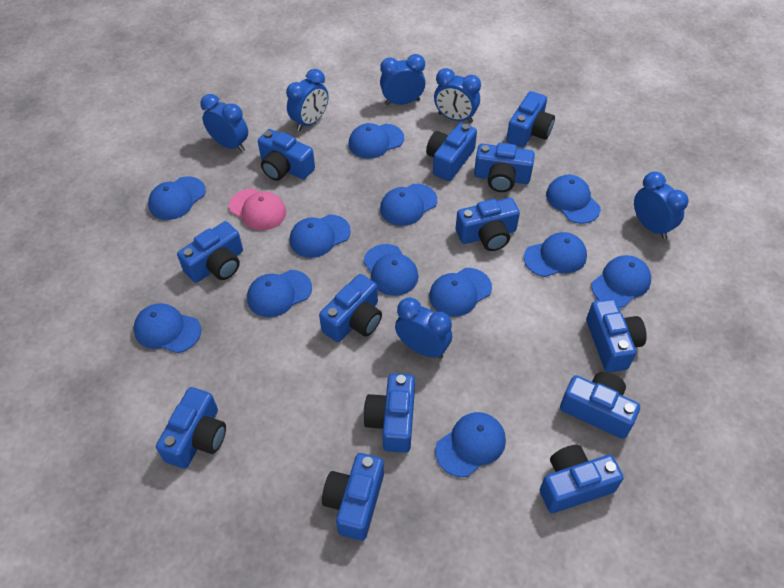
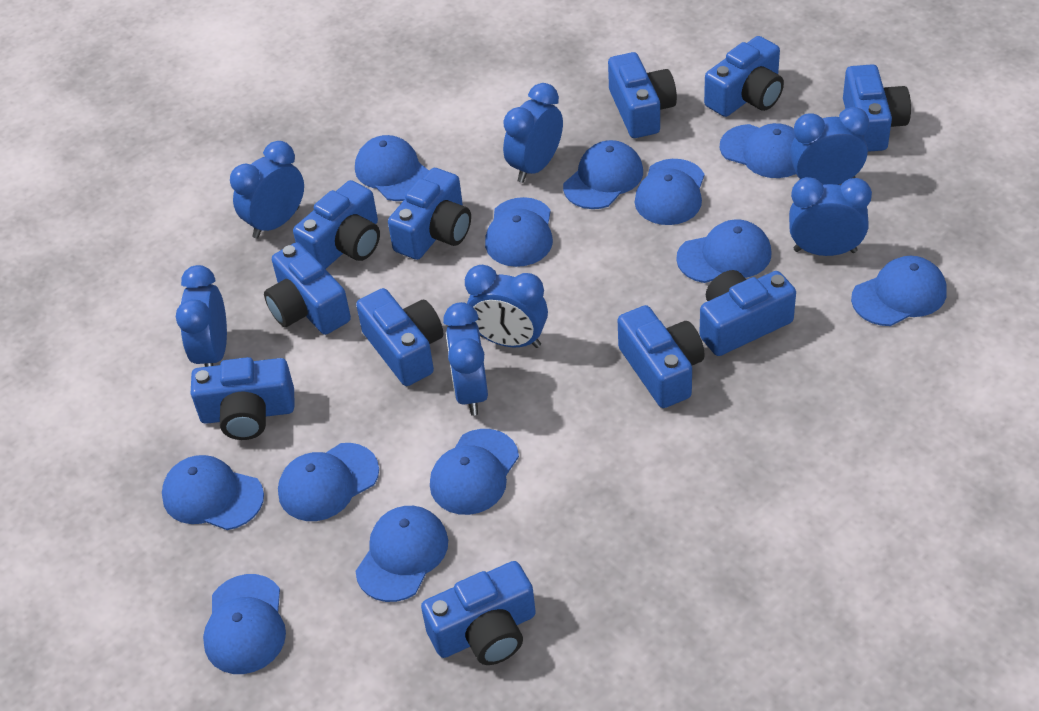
blue camera: [156,387,226,469] [177,221,243,283] [258,129,315,181] [319,274,382,342] [322,453,384,541] [364,373,415,453] [426,123,477,181] [456,198,520,251] [474,143,535,192] [506,91,555,148] [540,445,624,513] [560,372,640,439] [586,299,647,372] = 13 -> [191,357,294,440] [264,242,351,335] [293,180,380,269] [356,288,443,386] [388,168,471,260] [421,561,536,665] [608,52,677,138] [618,305,705,408] [699,270,796,356] [704,36,784,117] [843,64,911,152] = 11
blue clock: [200,94,248,152] [286,69,329,131] [380,54,426,105] [395,297,452,359] [434,68,481,123] [634,171,688,239] = 6 -> [176,265,227,367] [230,141,304,239] [443,302,488,416] [465,265,548,348] [503,83,563,183] [789,177,872,256] [790,107,869,185] = 7
pink cap: [229,189,286,230] = 1 -> none = 0

